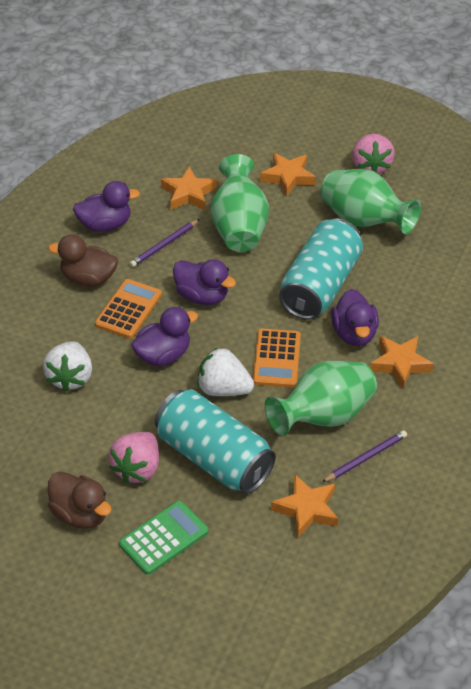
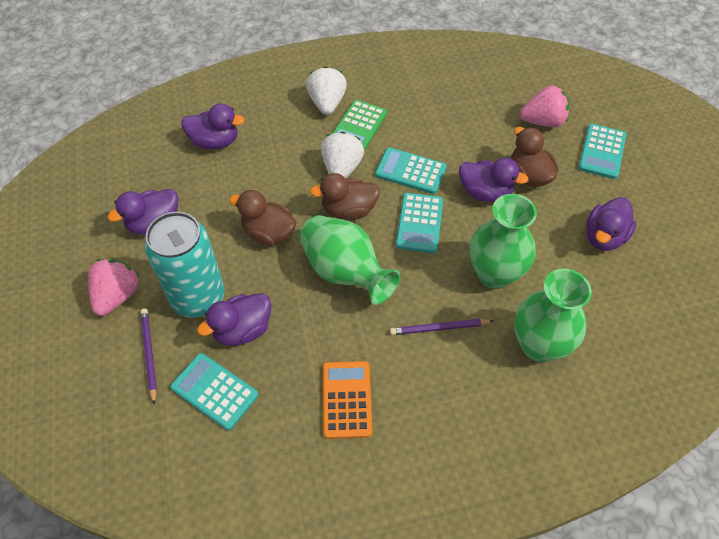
brown duck: [48,234,118,286] [48,472,112,529] = 2 -> [229,190,296,246] [310,173,380,220] [511,127,558,187] = 3
orange calculator: [95,279,162,339] [253,328,301,388] = 2 -> [323,361,373,439] = 1
orange star: [161,166,217,210] [260,152,316,197] [271,474,338,538] [370,336,434,389] = 4 -> none = 0
purple duck: [73,181,140,232] [131,307,198,366] [173,259,236,305] [331,289,379,346] = 4 -> [108,189,178,235] [181,104,245,149] [197,293,271,346] [459,158,529,202] [586,197,637,251] = 5
turquoise calculator: none = 0 -> [170,353,259,430] [375,147,447,194] [396,193,443,253] [578,124,627,179] = 4
turquoise can: [155,389,276,494] [279,218,363,320] = 2 -> [145,212,225,318] = 1

